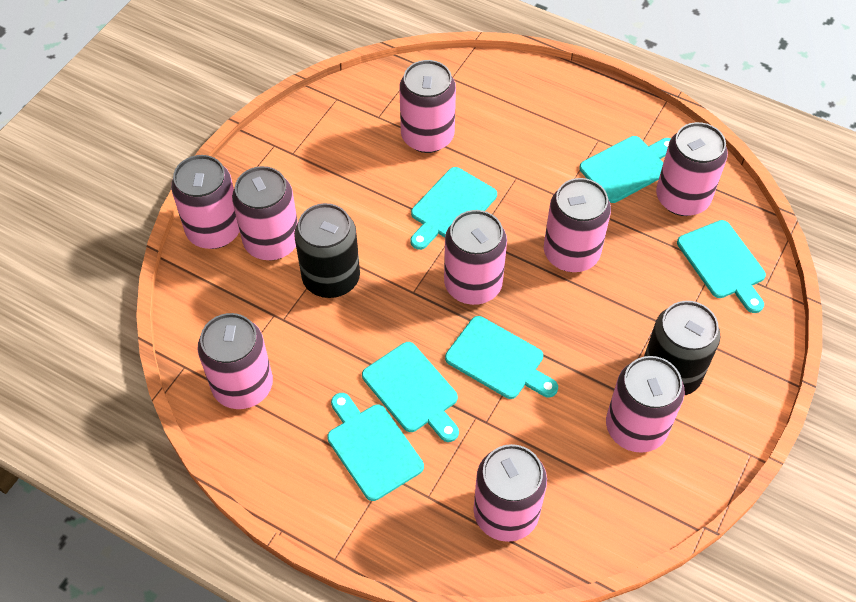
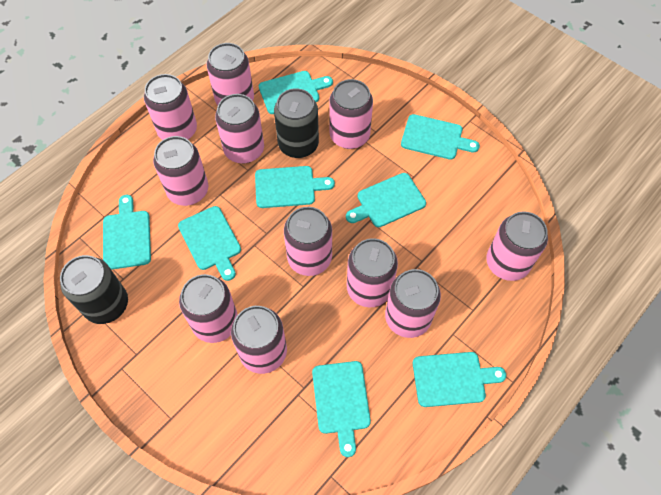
pink can: [171,155,240,249] [197,313,273,409] [232,166,298,260] [399,60,456,153] [444,210,507,305] [473,444,547,542] [544,178,611,272] [606,356,685,453] [656,122,728,216] = 9 -> [144,74,197,140] [153,136,208,206] [179,274,238,343] [207,43,254,106] [215,94,264,164] [231,306,287,374] [284,207,332,276] [329,79,373,149] [347,238,398,307] [385,269,441,338] [486,211,548,281] = 11
turquoise cutting board: [327,393,424,501] [362,342,459,442] [410,167,497,250] [445,316,558,399] [579,136,671,203] [677,220,766,313] = 6 -> [103,195,151,270] [178,206,241,281] [255,166,335,208] [259,71,333,114] [312,361,371,457] [346,173,426,227] [401,114,480,160] [413,352,506,407] = 8

